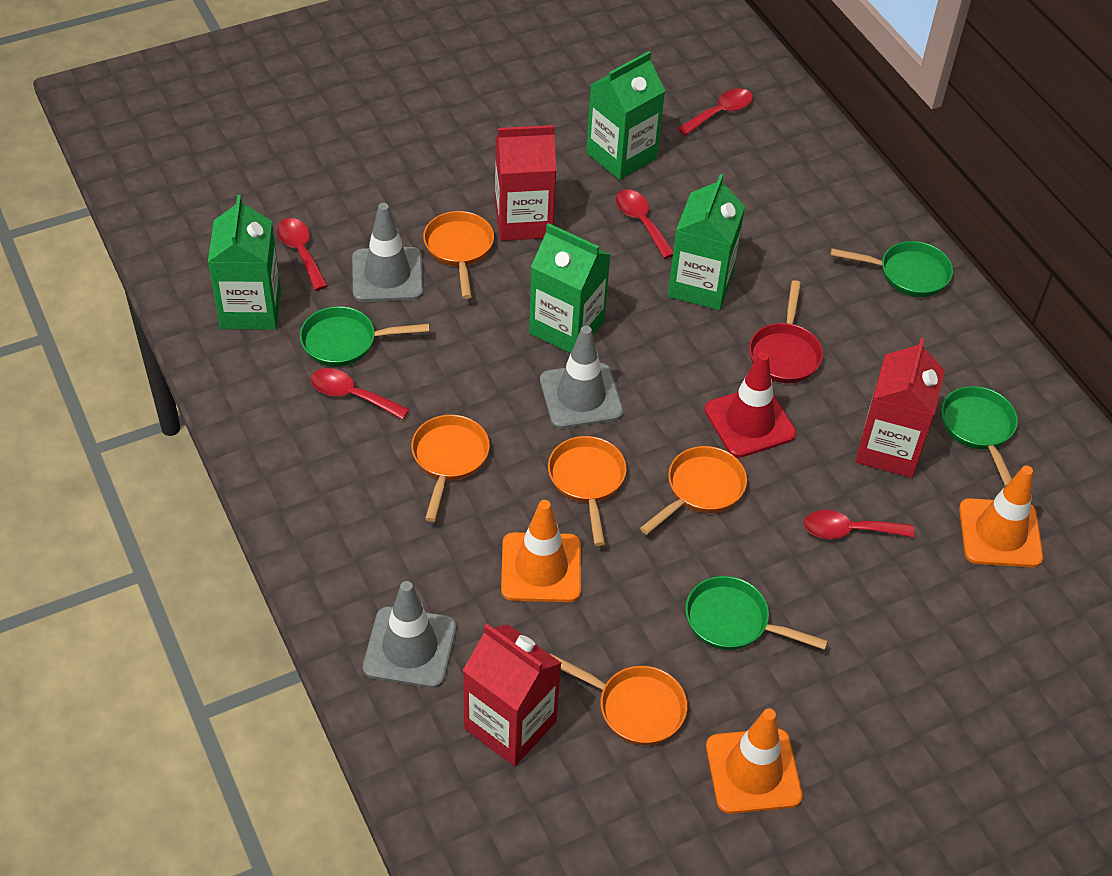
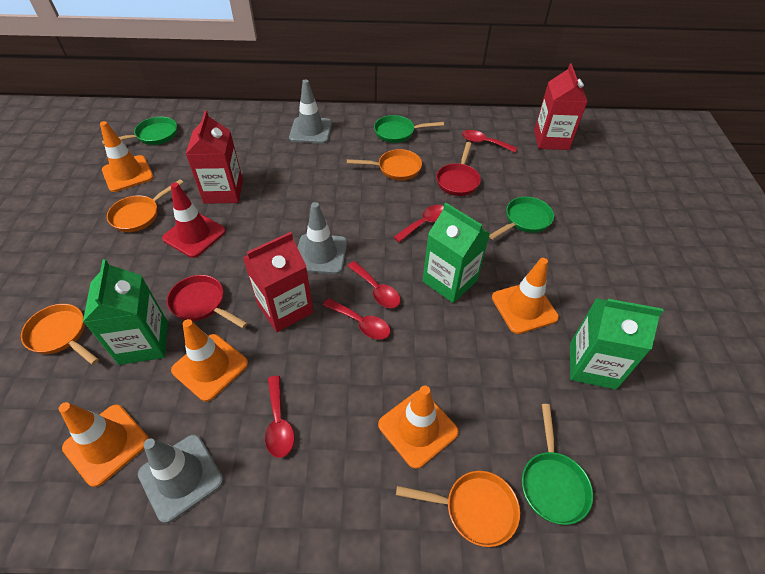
green carton: [208,195,281,330] [529,223,611,353] [586,51,665,180] [668,174,745,310] = 4 -> [83,259,168,365] [422,203,490,303] [570,298,664,389] = 3
orange pan: [411,415,490,522] [423,211,494,299] [548,436,627,546] [550,654,687,745] [640,446,747,535] = 5 -> [21,304,99,365] [107,179,184,232] [347,149,422,180] [396,471,520,547] = 4
orange traffic cone: [501,500,581,602] [706,708,802,814] [959,466,1043,567] = 3 -> [59,402,149,487] [100,121,154,192] [171,319,248,402] [378,386,459,469] [492,258,559,334] = 5
red pan: [749,280,823,383] = 1 -> [167,275,248,328] [436,142,481,196] = 2

